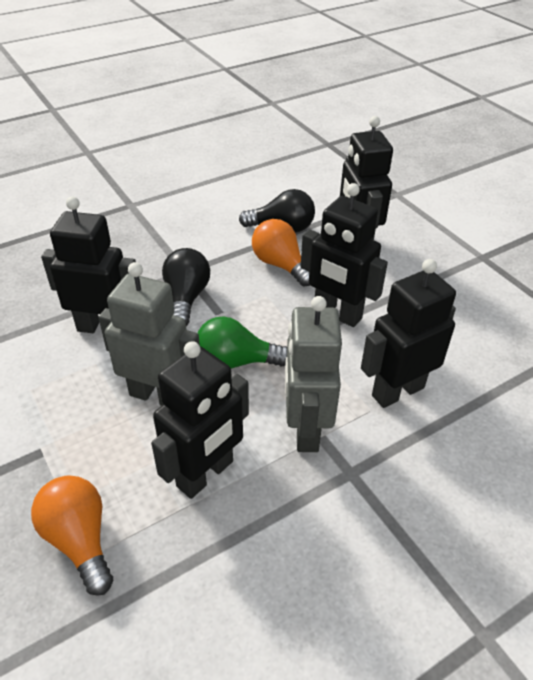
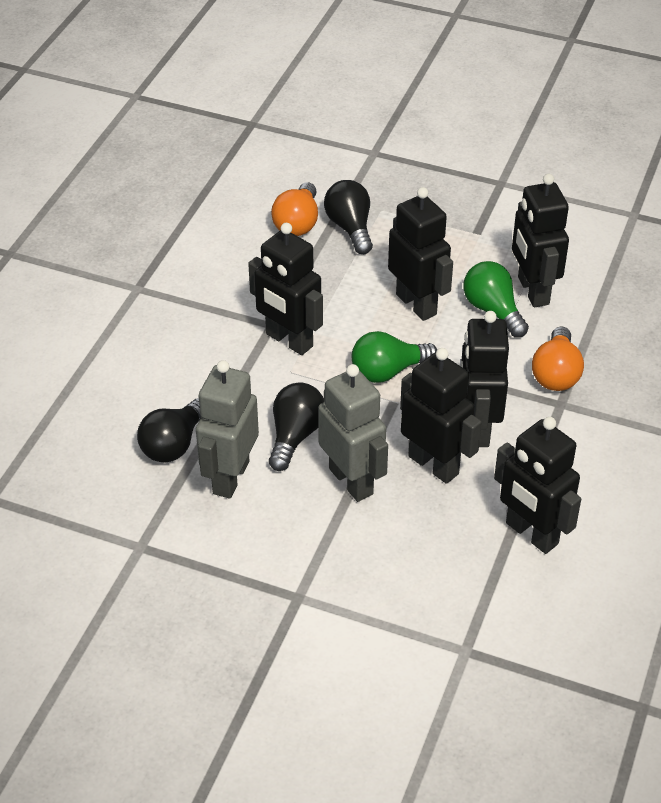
black light bulb: [162,248,210,326] [239,189,315,233] = 2 -> [137,398,201,463] [269,382,324,471] [324,180,373,254] = 3
black robot: [41,196,136,333] [151,341,249,499] [301,183,388,327] [340,116,393,240] [361,259,456,408] = 5 -> [248,223,323,355] [388,187,453,321] [400,348,482,484] [461,311,509,447] [494,417,581,554] [512,174,569,307] = 6
green light bulb: [198,316,287,369] = 1 -> [352,331,437,383] [463,261,529,337] = 2

